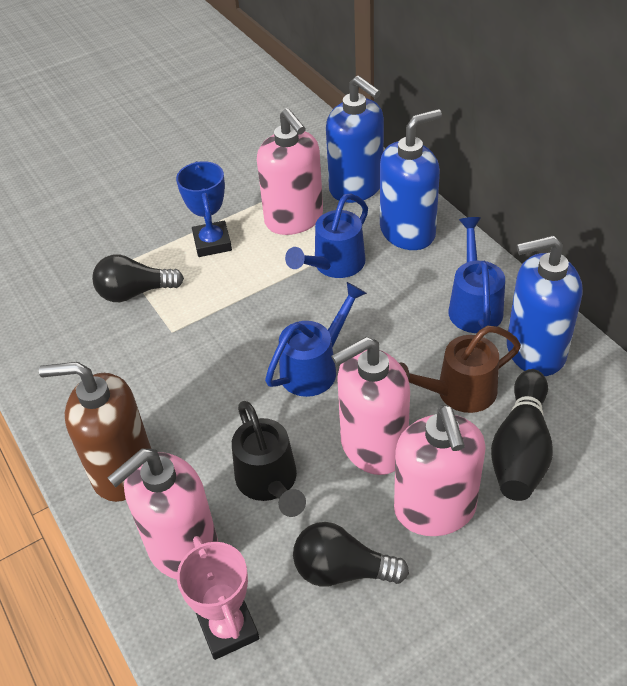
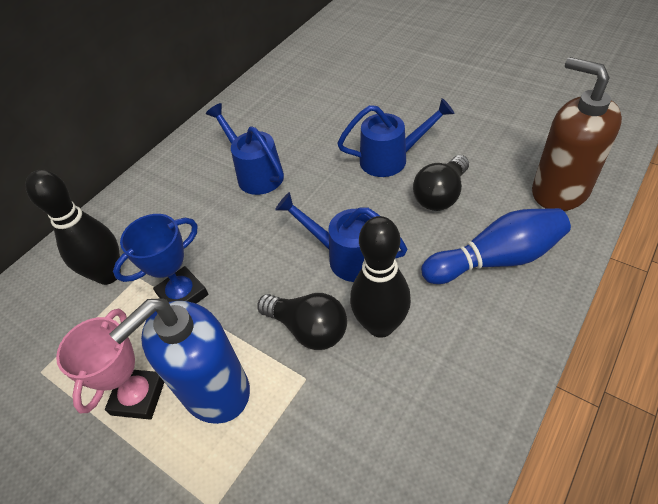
black bowling pin: [491,369,553,501] = 1 -> [26,170,121,285] [350,216,411,338] = 2
black watering can: [232,401,306,517] = 1 -> none = 0
blue bowling pin: none = 0 -> [421,208,571,284] = 1
blue soap dispenser: [326,76,384,203] [380,109,442,250] [507,235,583,376] = 3 -> [109,298,250,424] = 1
brown watering can: [399,326,521,413] = 1 -> none = 0
pink soap dispenser: [107,449,218,580] [257,108,323,235] [331,337,410,475] [394,405,486,536] = 4 -> none = 0

